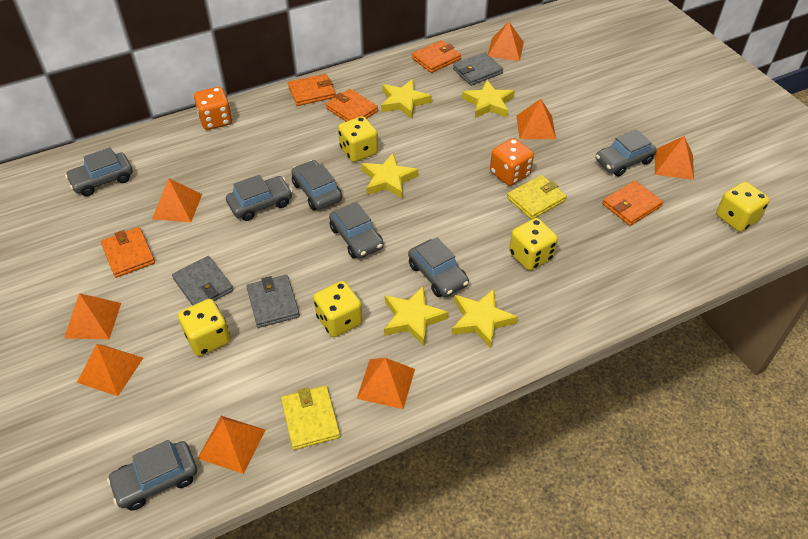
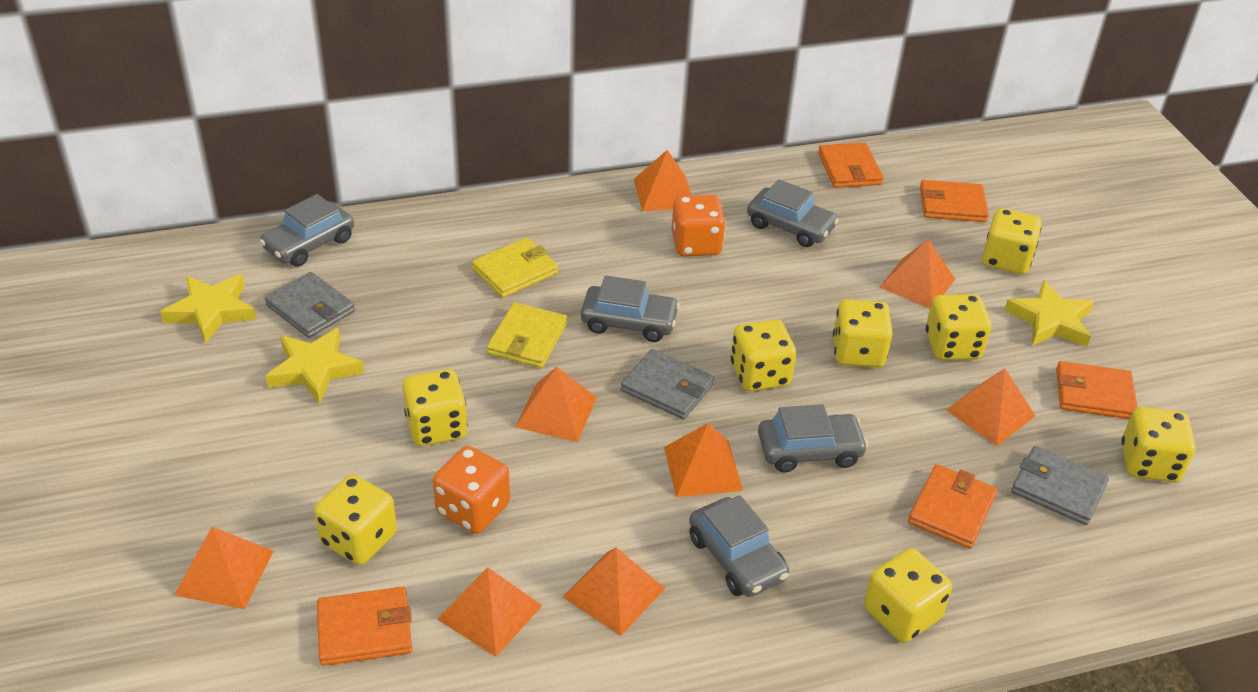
grey car: [65,147,133,196] [107,440,197,511] [226,175,292,221] [291,160,342,210] [329,202,384,258] [408,237,469,297] [596,129,657,176] = 7 -> [260,194,354,267] [581,275,680,342] [689,495,789,597] [747,179,839,247] [758,404,868,473] = 5
yellow dice: [178,299,230,356] [313,281,363,337] [338,116,378,162] [509,218,558,271] [716,181,770,232] = 5 -> [314,474,397,565] [403,369,468,446] [731,320,796,391] [833,299,893,367] [864,548,952,643] [926,294,991,360] [982,208,1042,274] [1121,407,1196,482] = 8
yellow star: [362,153,418,198] [381,79,432,119] [384,286,448,346] [452,289,518,349] [462,80,515,118] = 5 -> [160,274,257,343] [266,328,364,404] [1004,280,1094,347] = 3

